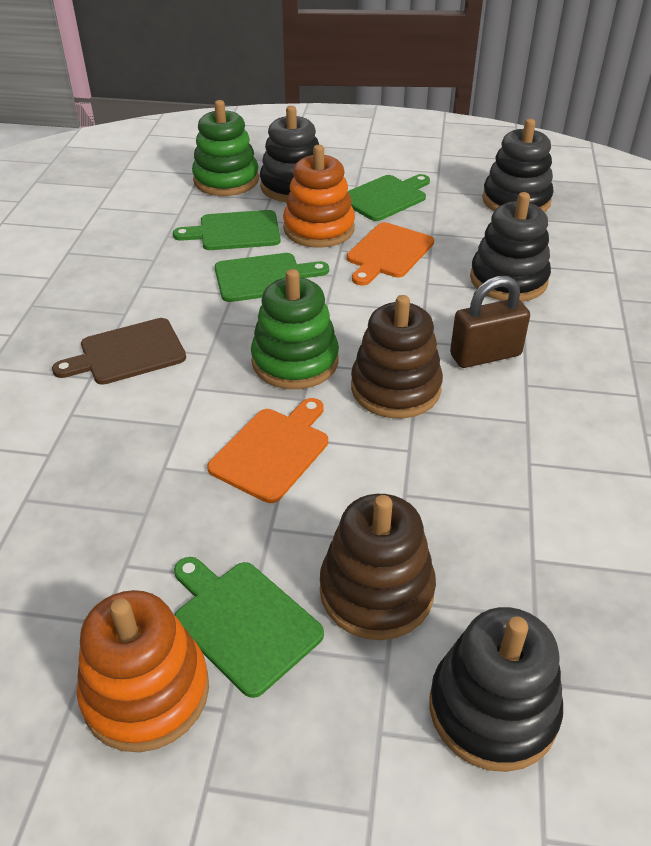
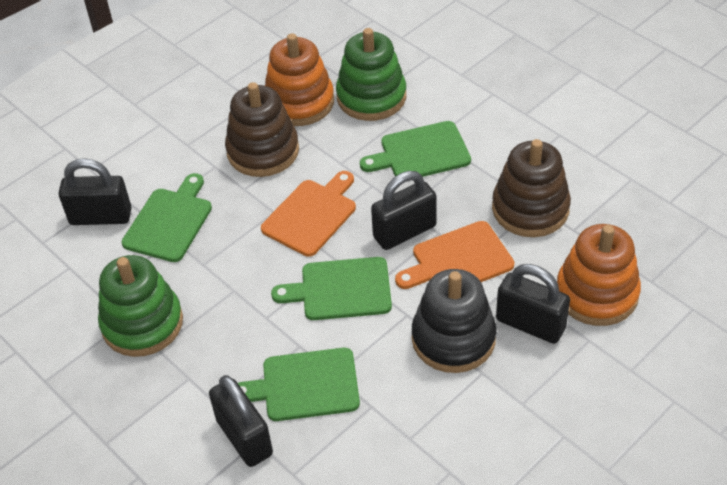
black padlock: none = 0 -> [59,158,131,225] [209,375,273,467] [371,171,437,250] [496,264,570,344] = 4
black stacking toy: [260,106,319,202] [430,607,563,772] [470,192,551,302] [482,119,554,212] = 4 -> [412,269,497,373] = 1
brown cutting board: [52,318,186,385] = 1 -> none = 0
brown padlock: [450,276,530,368] = 1 -> none = 0

